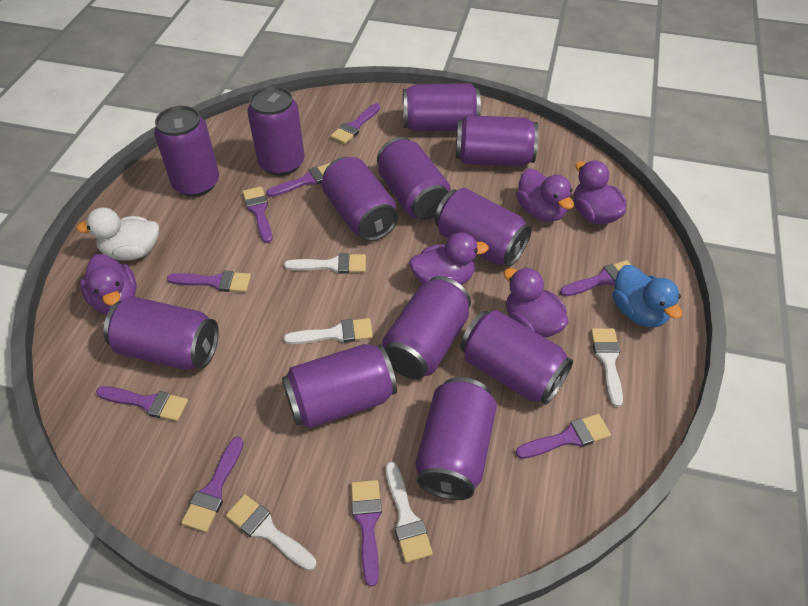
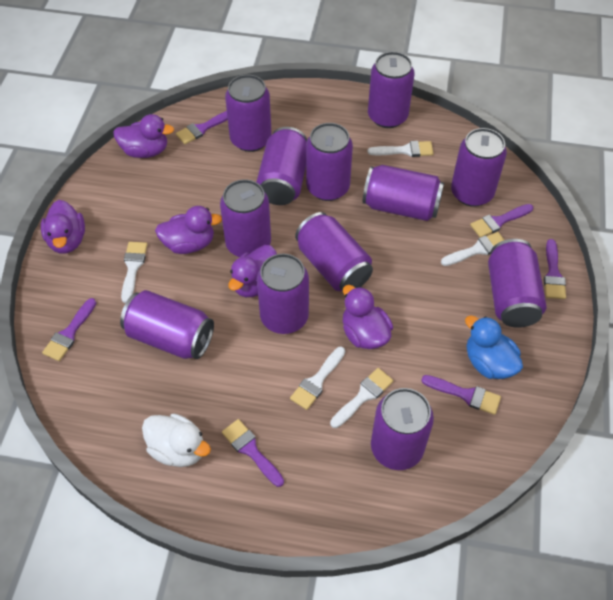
purple brush: [96,386,188,421] [167,271,251,292] [181,436,244,532] [243,187,272,243] [266,163,330,197] [330,103,380,144] [351,480,382,587] [516,414,611,459] [560,260,631,297] = 9 -> [42,298,96,361] [176,111,228,144] [222,419,284,487] [421,375,501,415] [470,204,533,237] [544,239,566,299] = 6

